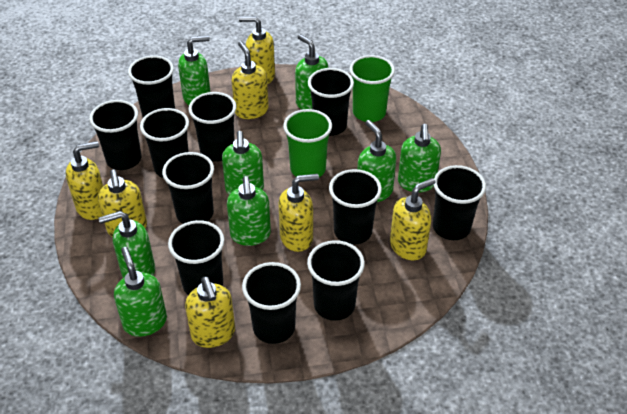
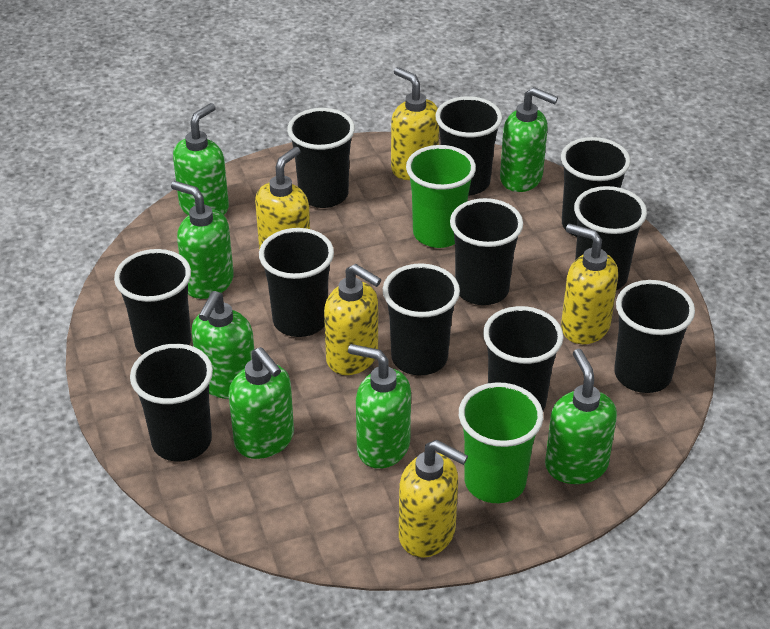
green soap dispenser: [99,211,155,278] [114,247,167,337] [178,36,210,105] [222,131,264,195] [227,176,271,246] [295,34,328,109] [357,120,396,202] [398,124,441,192] = 8 -> [171,181,234,299] [173,103,229,215] [192,291,254,399] [229,347,294,459] [348,344,411,469] [500,87,558,192] [545,349,617,484] = 7
yellow soap dispenser: [66,141,103,220] [98,170,147,237] [185,277,235,348] [232,41,269,119] [239,16,275,84] [279,174,319,252] [390,178,436,260] = 7 -> [255,147,310,250] [324,264,381,375] [391,67,439,180] [399,440,468,558] [561,223,618,344] = 5

